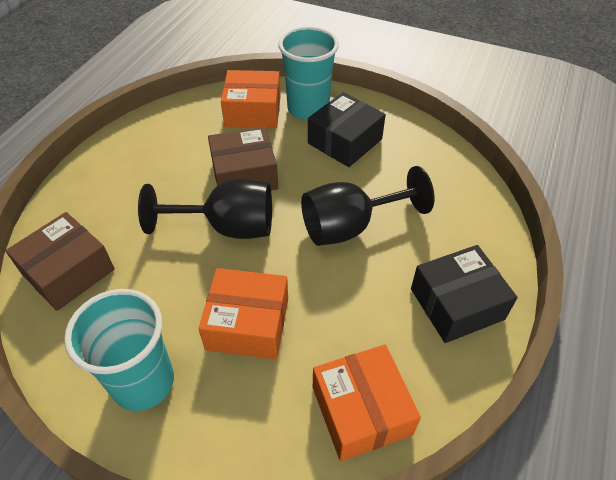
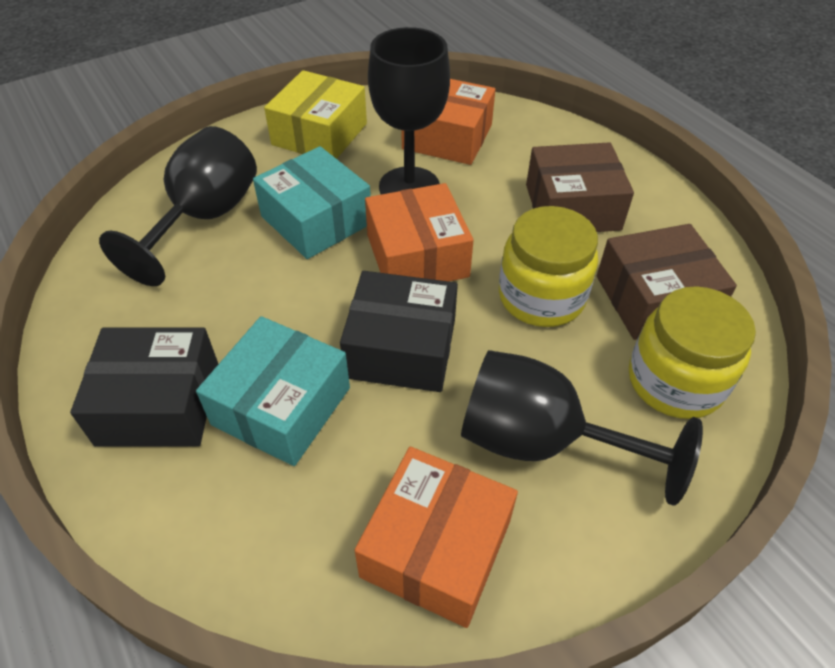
black goblet: [138,179,272,239] [301,166,435,246] = 2 -> [99,126,257,286] [368,27,450,194] [461,350,703,505] = 3
turquoise box: none = 0 -> [196,316,350,466] [253,146,371,259] = 2
turquoise cup: [64,289,174,411] [278,26,339,120] = 2 -> none = 0
yellow box: none = 0 -> [264,70,367,159] = 1
yellow jar: none = 0 -> [499,206,598,327] [629,286,756,419] = 2

